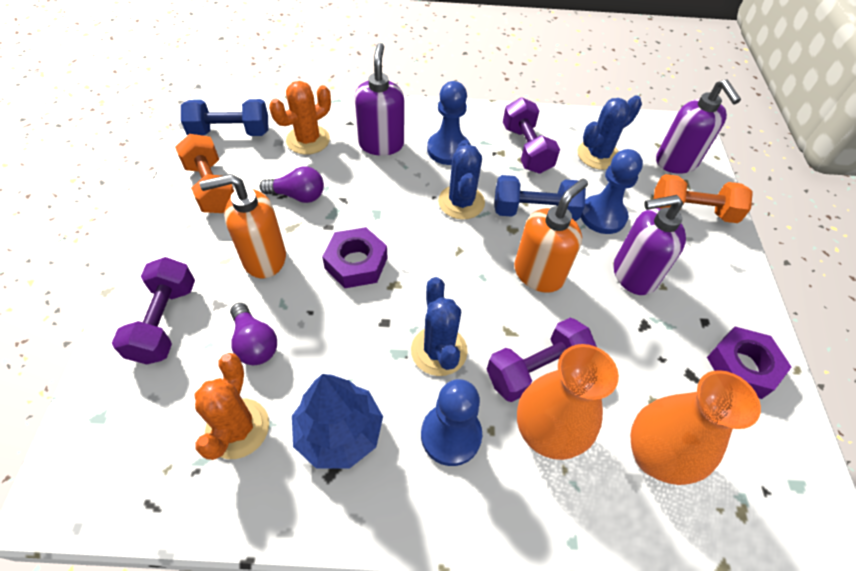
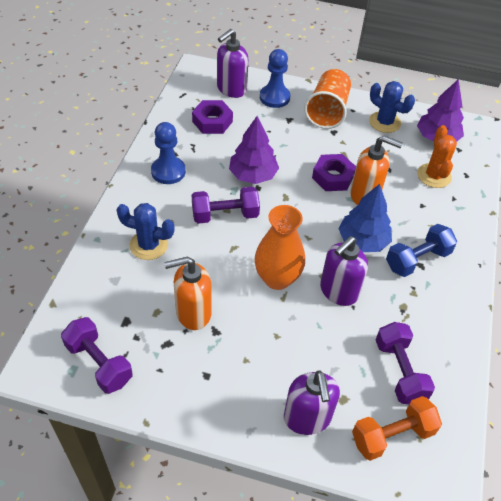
blue cactus: [411,277,468,376] [438,140,485,220] [578,95,642,170] = 3 -> [117,203,175,260] [369,81,415,133] = 2
blue dumbbell: [181,99,268,136] [494,175,586,221] = 2 -> [386,224,457,277] = 1
blue pawn: [421,379,482,466] [427,81,469,165] [581,149,643,234] = 3 -> [151,122,186,184] [260,49,290,108] = 2
orange cactus: [195,353,269,460] [269,81,331,155] = 2 -> [417,125,457,188] = 1
orange cup: none = 0 -> [304,69,351,129] = 1
orange dumbbell: [175,134,234,213] [654,174,753,223] = 2 -> [352,396,442,461] = 1
orange vase: [517,344,619,460] [630,370,761,485] = 2 -> [254,205,305,290] = 1
purple light bulb: [230,303,277,365] [260,167,324,203] = 2 -> none = 0
purple tree: none = 0 -> [229,116,279,184] [417,79,464,142] = 2

